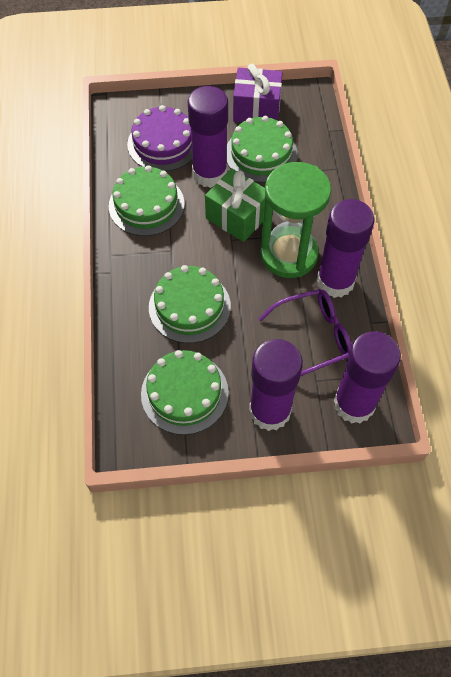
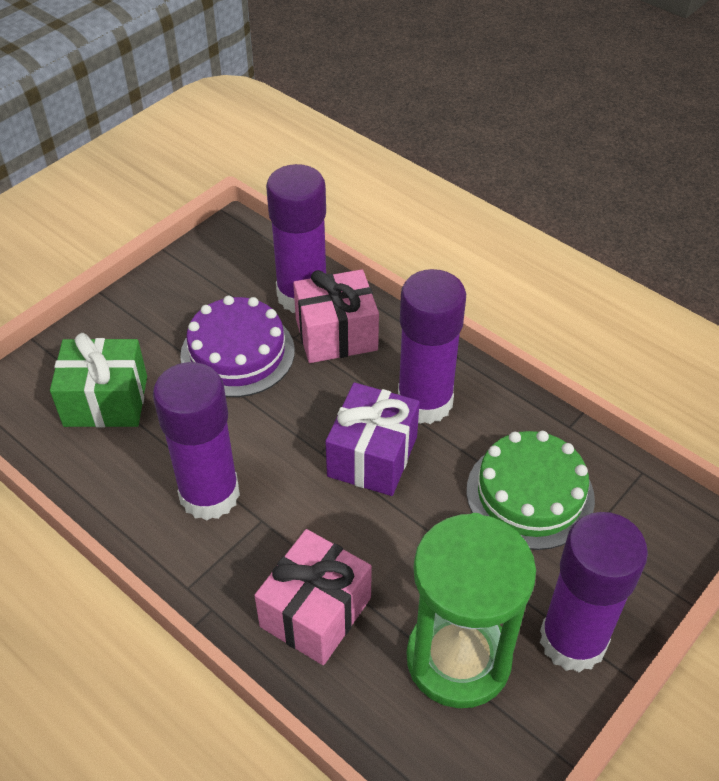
green cake: [109,165,185,236] [141,350,229,435] [149,265,231,343] [227,116,298,183] = 4 -> [466,431,595,550] = 1
pink gift: none = 0 -> [254,529,372,665] [293,269,379,363] = 2
purple glasses: [258,289,352,376] = 1 -> none = 0

